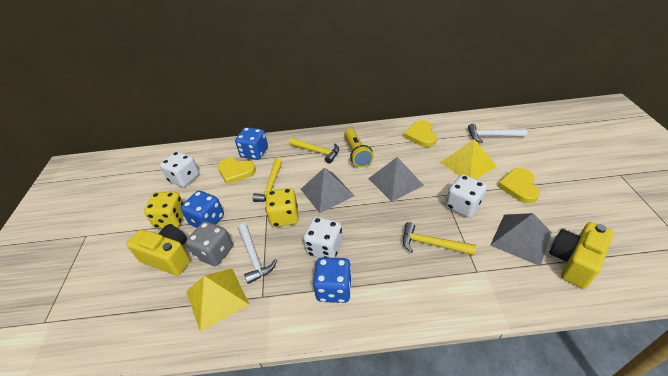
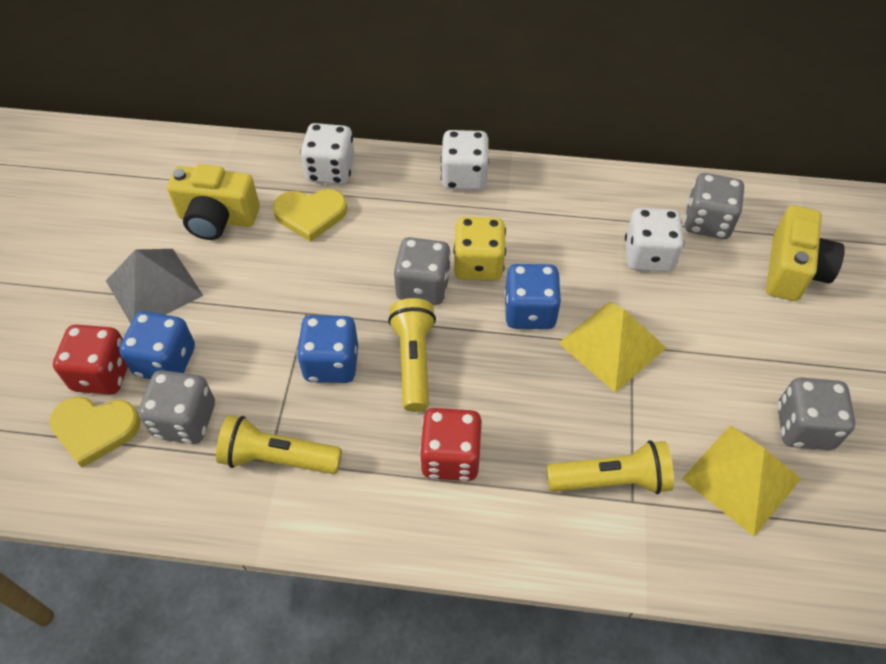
grey dice: [186,221,233,266] = 1 -> [138,370,215,444] [393,237,451,305] [684,173,745,239] [777,378,855,450] = 4
grey pyramid: [301,168,354,213] [368,157,424,202] [490,213,552,266] = 3 -> [106,249,204,323] = 1
red dice: none = 0 -> [53,325,128,395] [419,408,482,481] = 2
white hammer: [238,223,277,284] [468,124,527,143] = 2 -> none = 0
yellow dice: [144,192,184,228] [265,188,298,227] = 2 -> [453,217,506,281] = 1
yellow flashlight: [344,129,374,168] = 1 -> [216,415,342,474] [388,298,436,412] [547,440,674,494] = 3
yellow hammer: [253,158,282,202] [289,138,339,164] [403,222,476,255] = 3 -> none = 0
yellow heart: [218,158,256,184] [404,120,437,147] [497,168,540,203] = 3 -> [49,397,141,468] [273,189,347,242] = 2

